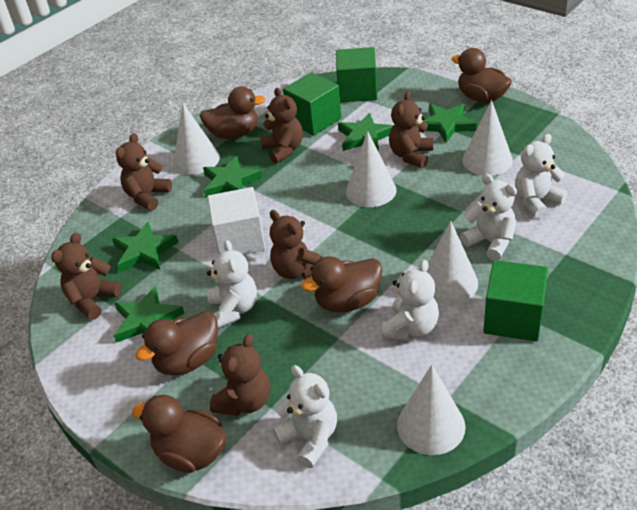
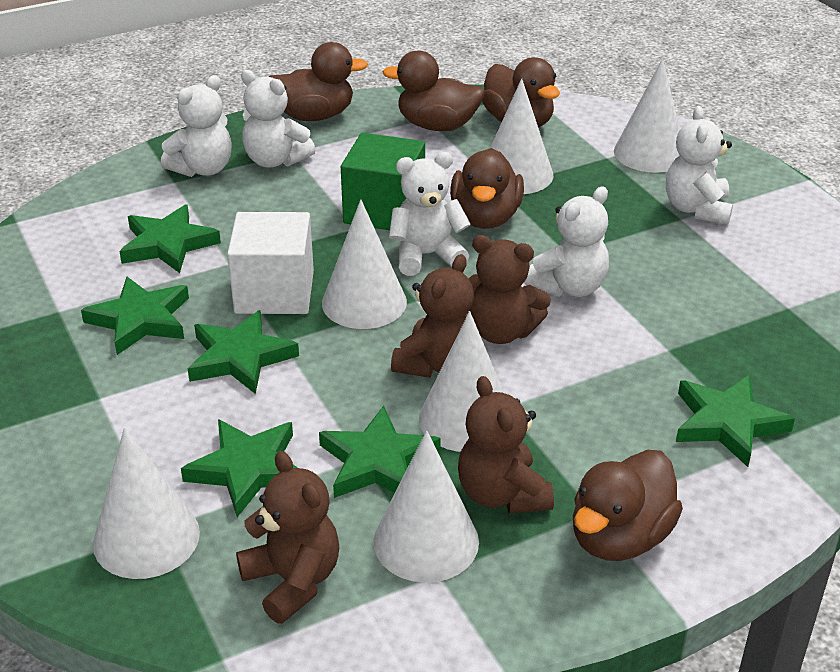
brown teddy bear: [51,233,121,320] [116,133,172,211] [210,334,270,416] [260,88,303,164] [270,210,323,279] [389,91,433,168] = 6 -> [236,451,339,624] [391,254,477,378] [458,376,554,514] [468,235,551,344] = 4
green cube: [283,72,341,136] [336,47,377,103] [483,260,548,342] = 3 -> [341,133,425,230] = 1
green star: [112,222,179,272] [113,286,185,343] [203,156,262,197] [338,113,393,152] [423,104,477,143] = 5 -> [81,277,189,355] [119,204,221,273] [181,419,298,517] [188,310,299,394] [319,406,441,498] [676,375,795,467] = 6
white cone: [173,103,220,175] [346,131,396,207] [397,365,466,455] [426,221,478,304] [462,100,513,176] = 5 -> [93,427,200,579] [322,199,407,329] [374,431,479,583] [419,311,504,452] [490,78,553,194] [614,59,680,173] = 6

